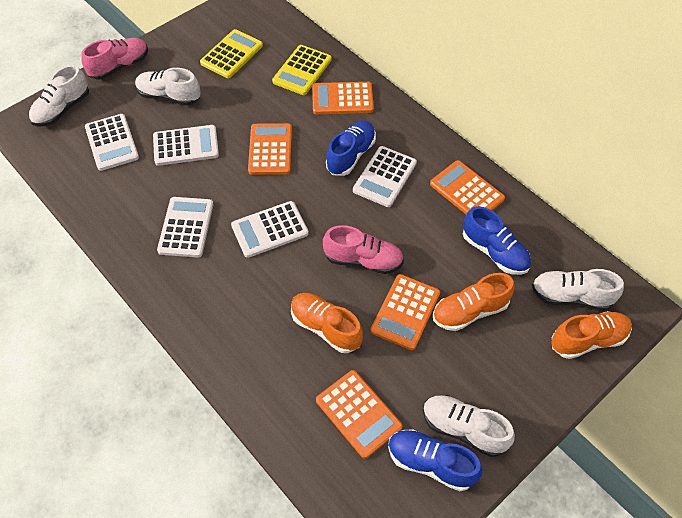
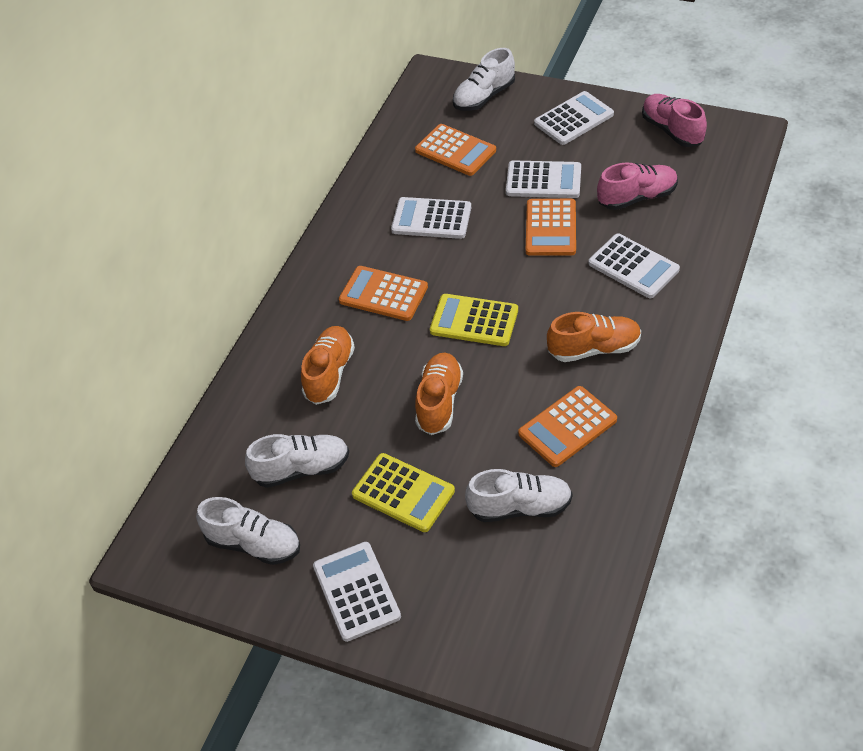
blue shoe: [326,121,376,176] [388,429,482,491] [463,206,531,275] = 3 -> none = 0
orange calculator: [248,123,292,175] [312,82,374,114] [316,370,403,459] [371,274,440,350] [430,160,505,214] = 5 -> [339,266,428,321] [415,124,496,176] [518,386,617,467] [526,199,576,256] = 4

